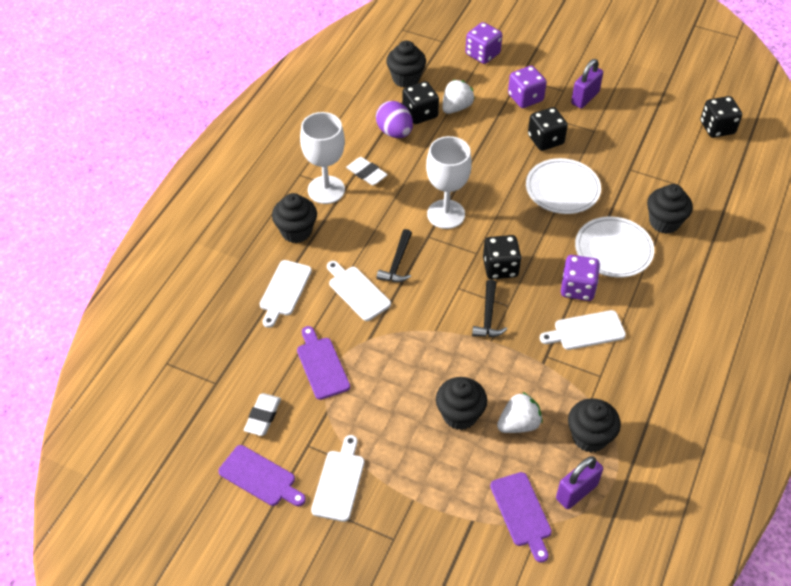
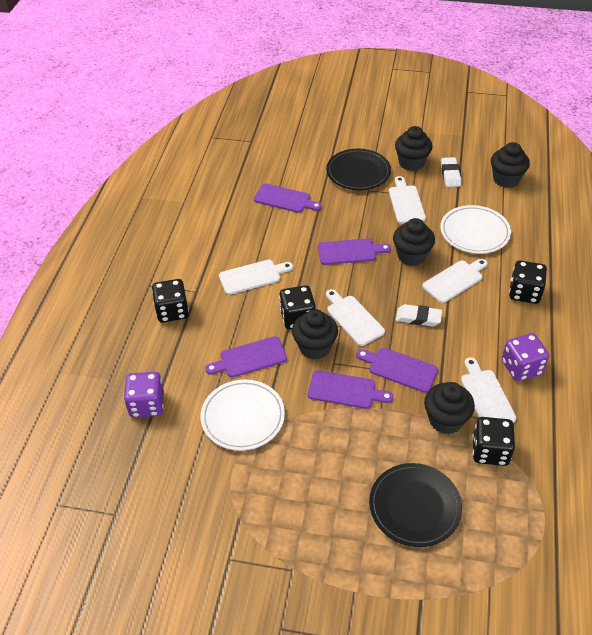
black hammer: [377,229,412,282] [472,279,507,337] = 2 -> none = 0
black plate: none = 0 -> [326,149,391,190] [369,463,462,547] = 2
purple cutting board: [218,445,306,506] [297,326,350,400] [490,472,552,563] = 3 -> [205,336,287,377] [254,183,322,213] [308,370,393,409] [318,238,391,265] [356,348,438,393] = 5
purple dice: [465,22,502,64] [508,66,547,108] [561,255,600,301] = 3 -> [124,372,164,418] [502,333,549,381] = 2
purple egg: [376,101,413,138] = 1 -> none = 0
purple padlock: [556,456,603,509] [571,59,603,109] = 2 -> none = 0
white cutting board: [260,260,312,328] [311,435,364,522] [327,261,391,321] [540,310,626,350] = 4 -> [219,260,293,295] [326,289,385,346] [389,176,426,224] [422,259,487,303] [461,357,516,423] = 5
white goblet: [300,112,345,204] [426,136,472,229] = 2 -> none = 0
white strawberry: [442,80,475,114] [497,392,543,433] = 2 -> none = 0

